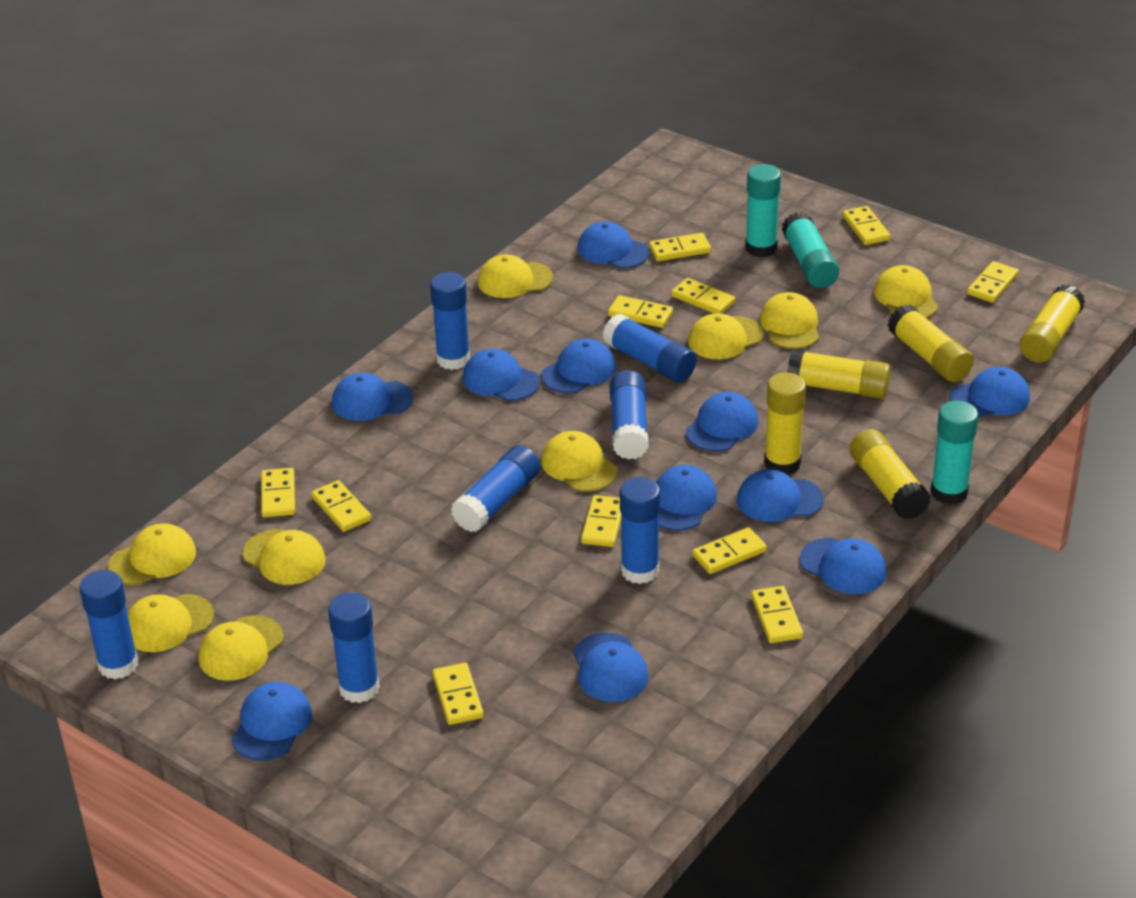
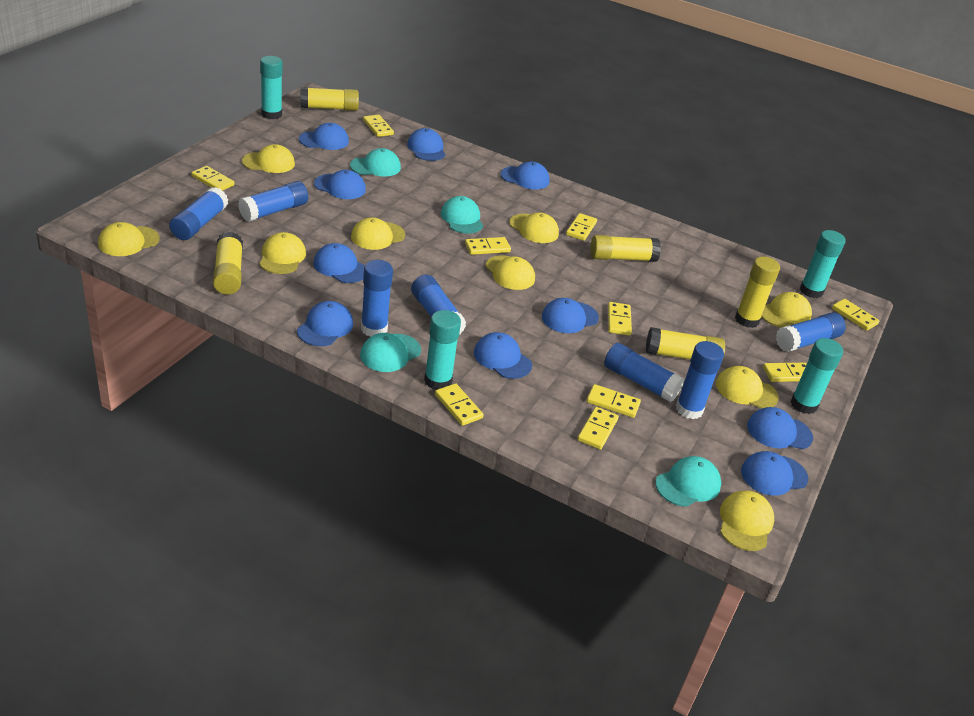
blue cap: [231,682,312,761] [332,373,413,421] [463,349,540,401] [541,339,616,394] [573,632,649,702] [577,221,649,268] [656,465,717,531] [686,392,759,451] [737,469,824,522] [800,538,887,594] [949,367,1030,418] = 11 -> [297,301,353,346] [299,123,349,150] [313,243,365,283] [314,170,366,199] [407,128,445,161] [474,332,532,379] [500,162,550,189] [542,298,599,333] [741,451,808,496] [747,407,813,449] = 10
turquoise cap: none = 0 -> [350,148,401,177] [360,333,421,372] [441,196,483,234] [655,456,721,507] = 4
turquoise glue stick: [745,164,781,257] [782,212,839,288] [930,400,978,505] = 3 -> [260,56,283,119] [424,310,461,389] [791,338,843,414] [800,230,846,298] = 4
yellow domino: [261,468,295,517] [311,480,371,532] [432,663,484,725] [581,495,621,547] [608,295,673,328] [649,233,711,261] [671,278,735,314] [692,527,767,574] [751,586,803,643] [843,206,891,245] [967,261,1018,303] = 11 -> [191,166,235,191] [363,115,394,137] [435,383,484,426] [465,237,511,255] [566,213,597,241] [578,407,619,450] [587,384,641,418] [608,302,632,336] [763,363,807,382] [832,299,880,331] = 10

